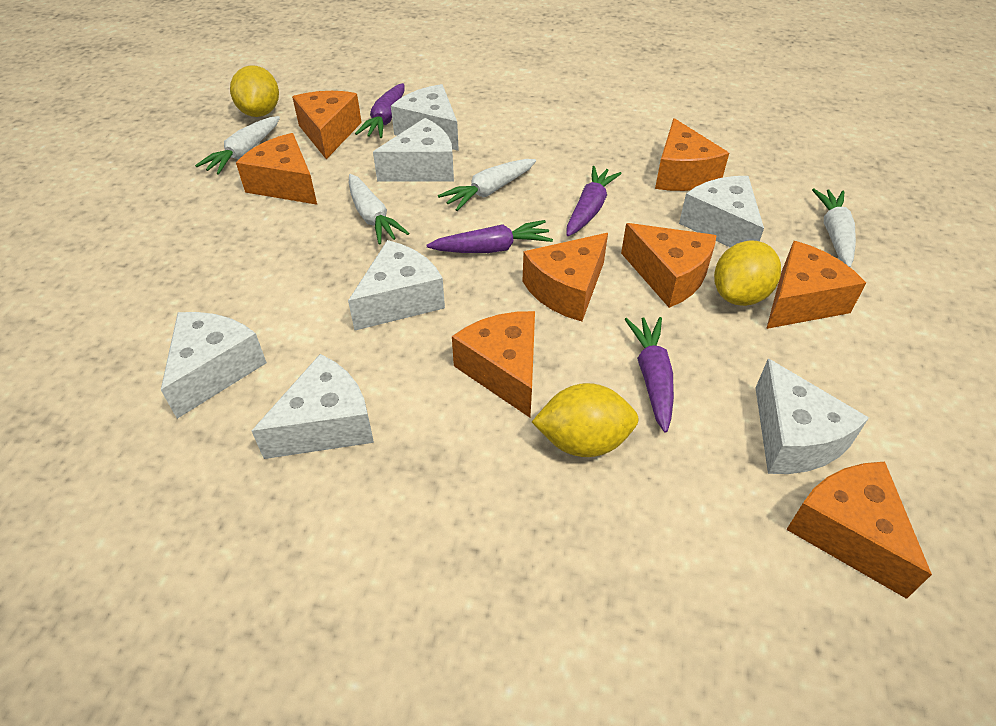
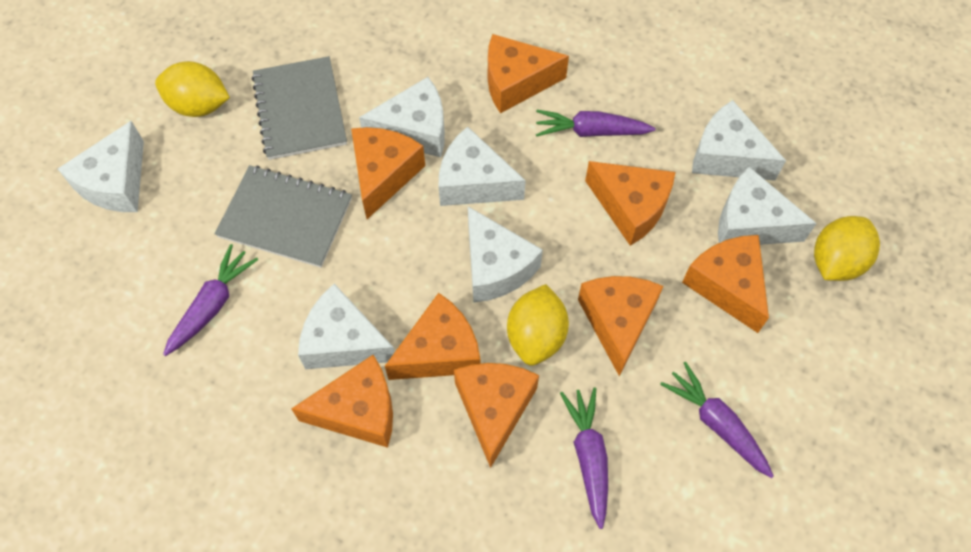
grey notebook: none = 0 -> [215,165,352,268] [251,56,347,160] = 2
white carrot: [195,116,280,175] [349,174,409,245] [438,159,536,211] [812,188,856,267] = 4 -> none = 0

